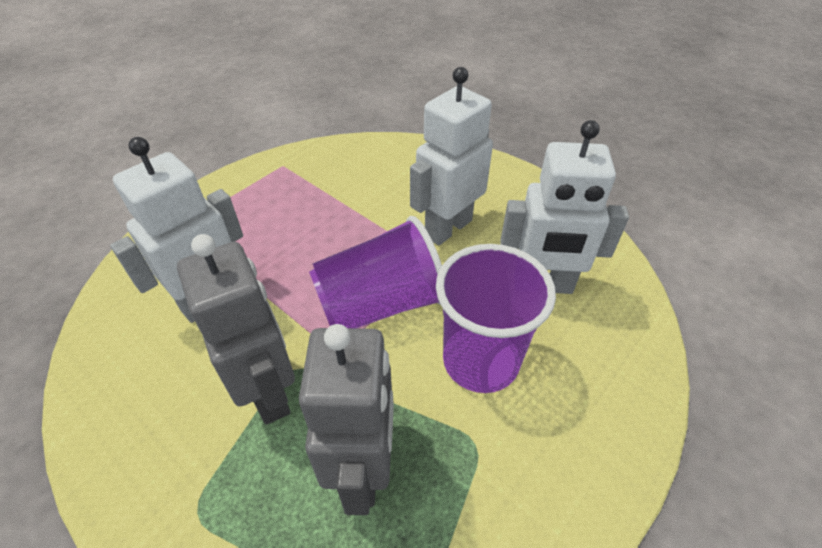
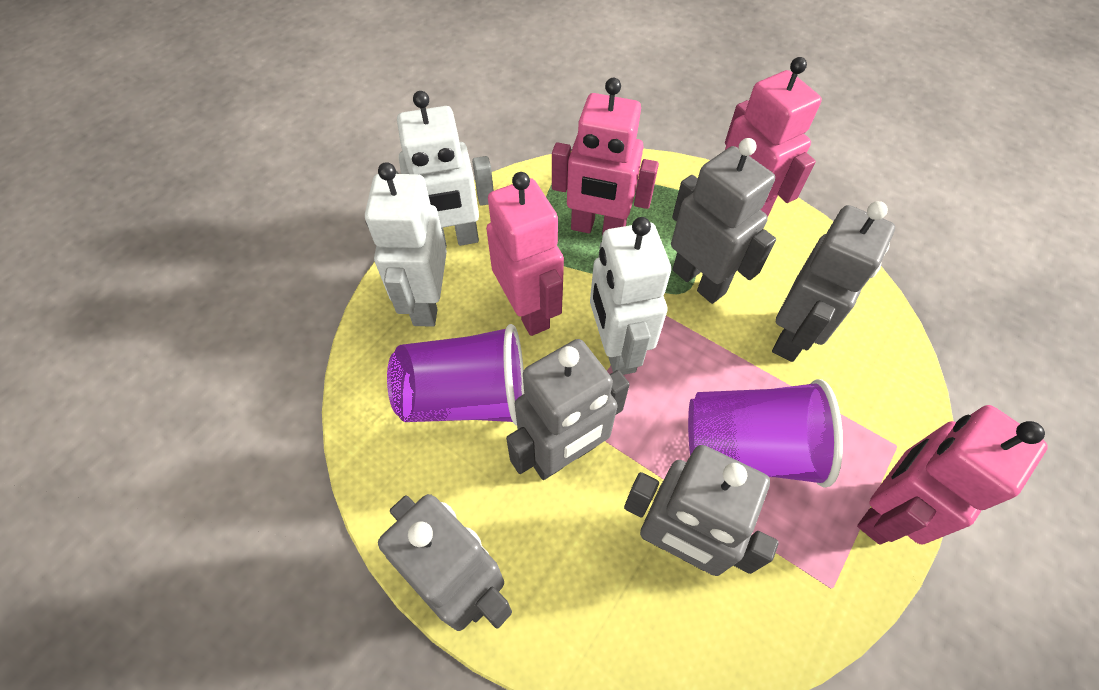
grey robot: [177,234,295,425] [299,324,394,515] = 2 -> [378,494,512,631] [506,339,630,480] [624,445,779,576] [671,138,776,304] [772,201,895,362] = 5
pink robot: none = 0 -> [486,172,564,336] [552,78,659,236] [725,57,822,216] [857,405,1048,545] = 4

